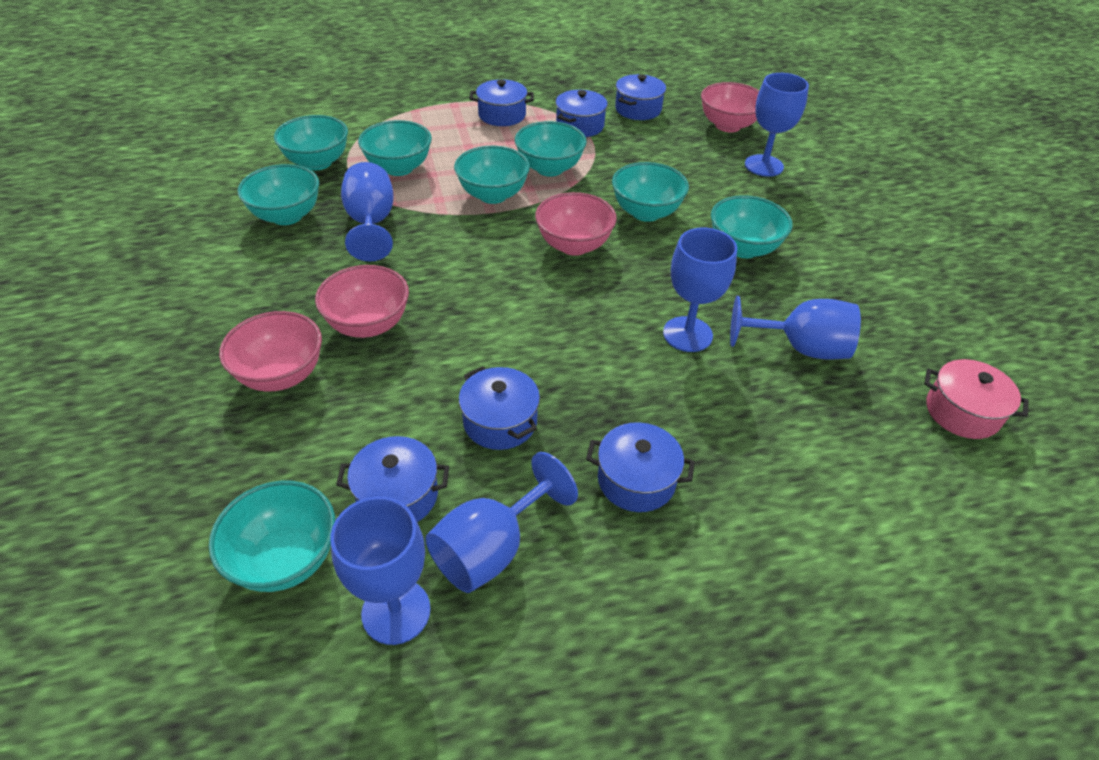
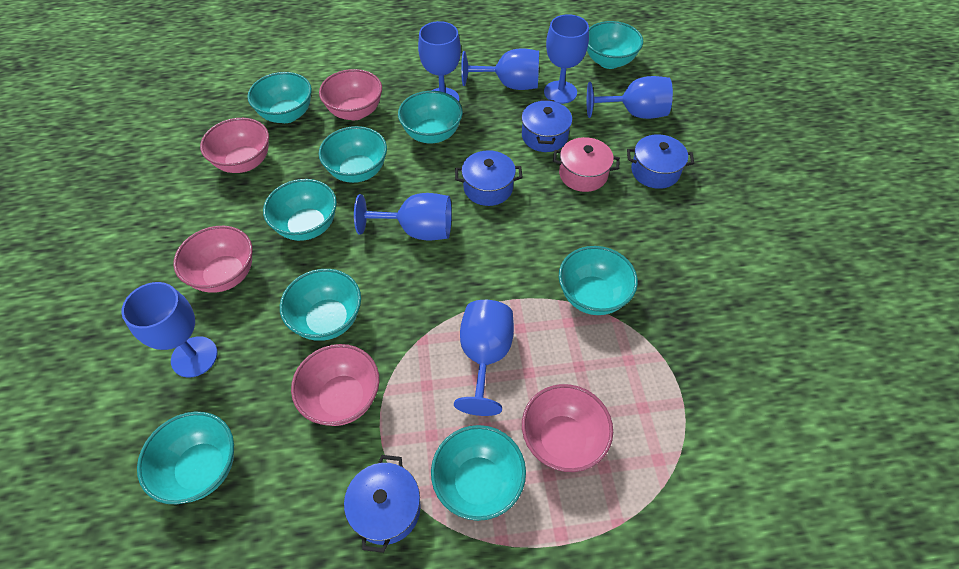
blue goblet: [331,496,431,645] [341,162,394,261] [425,452,578,593] [663,228,737,352] [730,296,861,360] [745,73,809,177] = 6 -> [121,282,218,378] [354,193,452,240] [418,21,461,101] [454,300,514,416] [461,48,539,90] [544,14,589,104] [587,76,673,119] = 7
blue pot: [336,436,449,522] [459,366,540,450] [470,79,534,126] [555,90,608,137] [586,422,695,512] [615,74,666,120] = 6 -> [344,455,421,553] [455,150,523,206] [521,99,572,152] [627,134,694,189] = 4
pink bowl: [219,311,322,391] [315,265,409,338] [535,192,617,256] [701,82,759,132] = 4 -> [173,226,253,293] [200,118,269,173] [291,344,379,426] [319,69,382,120] [522,384,613,472] = 5
turquoise bowl: [209,481,335,592] [238,164,319,225] [274,115,348,170] [358,120,432,176] [454,146,530,204] [515,121,587,177] [612,162,689,222] [711,195,793,258] = 8 -> [137,412,234,504] [247,72,312,123] [263,179,337,241] [280,269,361,341] [319,126,387,183] [398,91,463,143] [431,425,526,521] [559,246,638,315] [587,21,643,69] = 9

